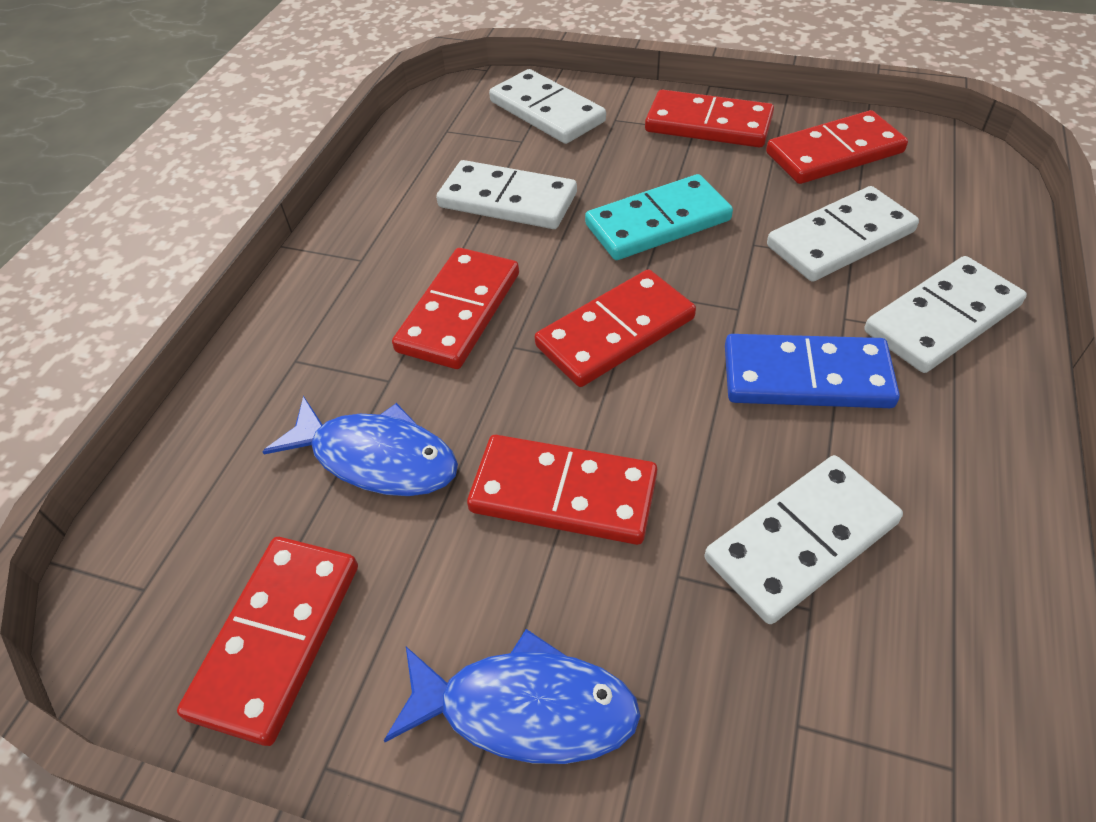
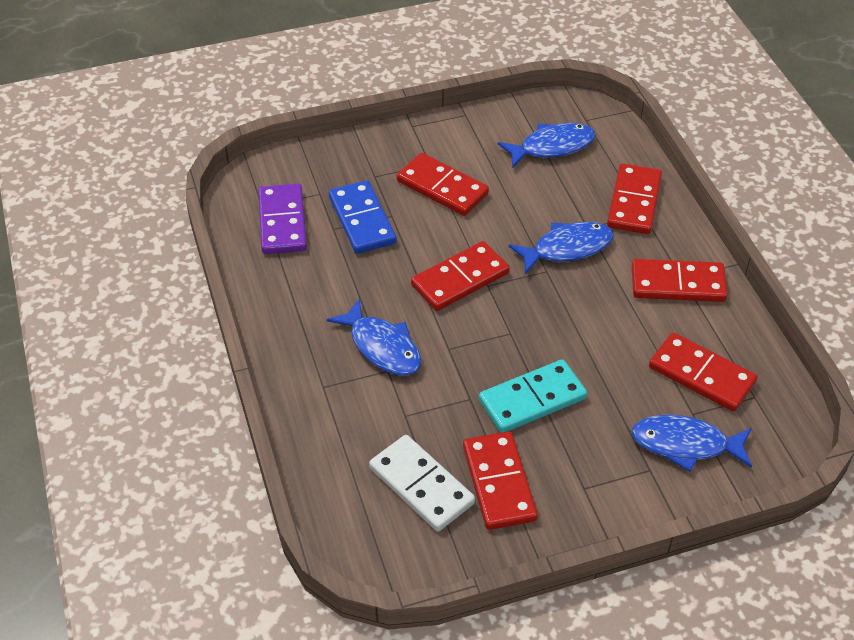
blue fish: [262,396,458,496] [384,629,641,764] = 2 -> [326,299,421,375] [498,123,596,169] [509,222,614,274] [631,414,752,471] = 4
purple domino: none = 0 -> [259,184,307,254] = 1
white domino: [436,160,577,229] [489,69,606,144] [705,455,903,624] [767,186,919,282] [864,256,1027,373] = 5 -> [369,435,475,532] = 1

